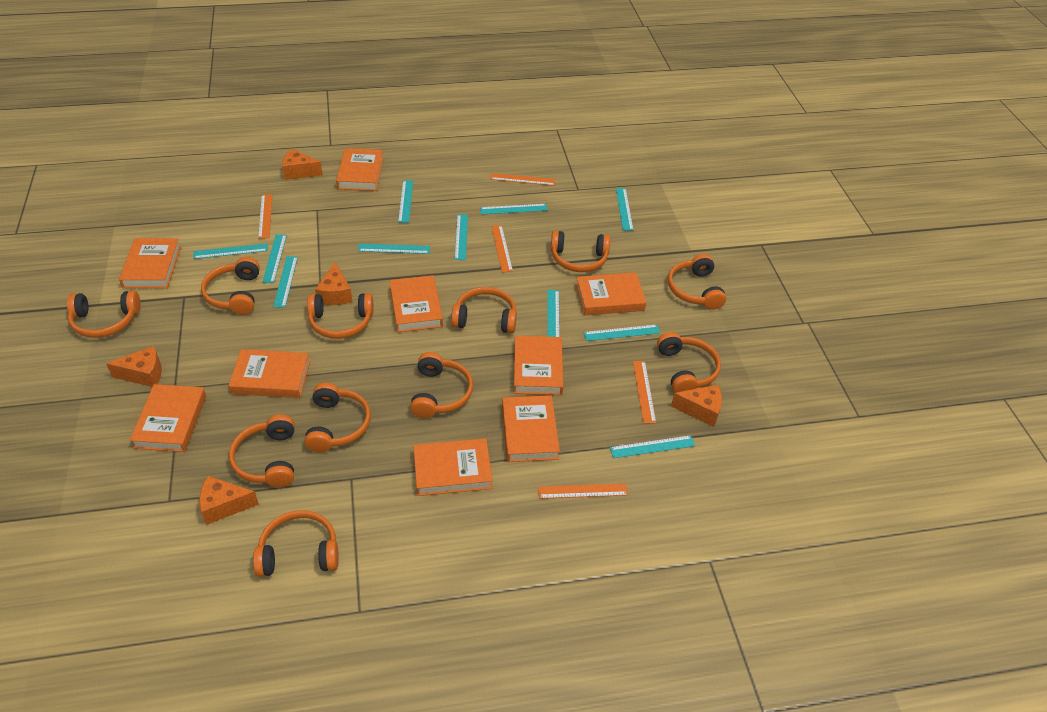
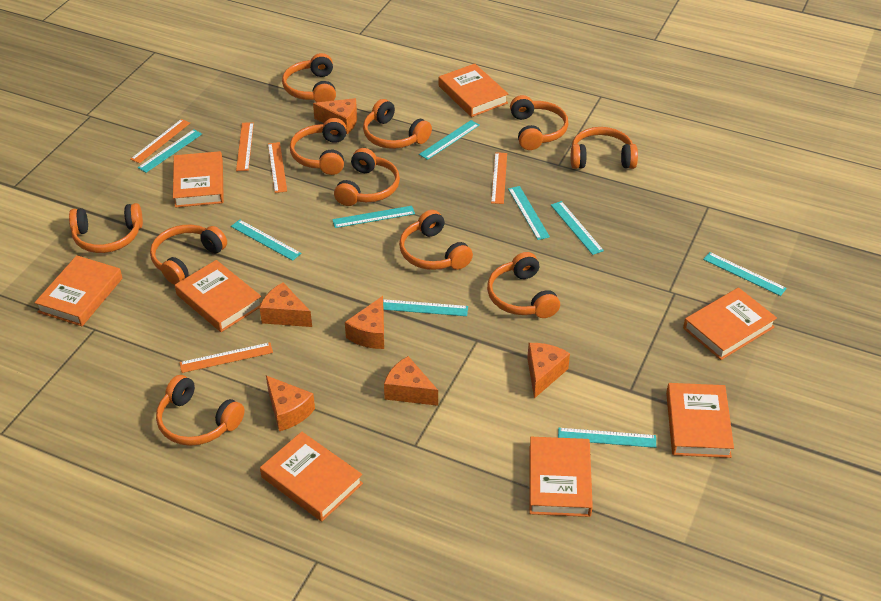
orange book: [119,238,181,288] [130,384,206,452] [229,349,310,398] [336,148,384,191] [390,275,443,332] [413,438,492,496] [502,395,560,462] [514,336,563,395] [576,272,646,316] = 9 -> [34,255,122,326] [173,151,224,208] [175,260,261,332] [260,432,363,522] [439,64,508,117] [529,437,593,517] [666,383,734,458] [683,287,777,360] = 8
orange cheese: [106,346,162,387] [199,476,259,525] [282,149,323,180] [315,263,352,305] [671,385,722,427] = 5 -> [259,282,312,327] [266,376,315,431] [313,98,357,134] [345,296,384,349] [384,356,438,406] [527,343,570,398] = 6
turquoise ruler: [193,244,268,259] [262,234,287,283] [273,256,298,308] [358,244,430,254] [398,180,413,223] [455,214,468,260] [480,204,548,214] [547,290,560,337] [584,324,660,341] [610,435,695,458] [616,188,634,231] = 11 -> [138,130,202,173] [231,219,301,261] [332,206,415,228] [383,299,468,316] [419,120,480,160] [508,186,550,240] [551,201,604,255] [558,428,656,448] [703,252,787,296] = 9

